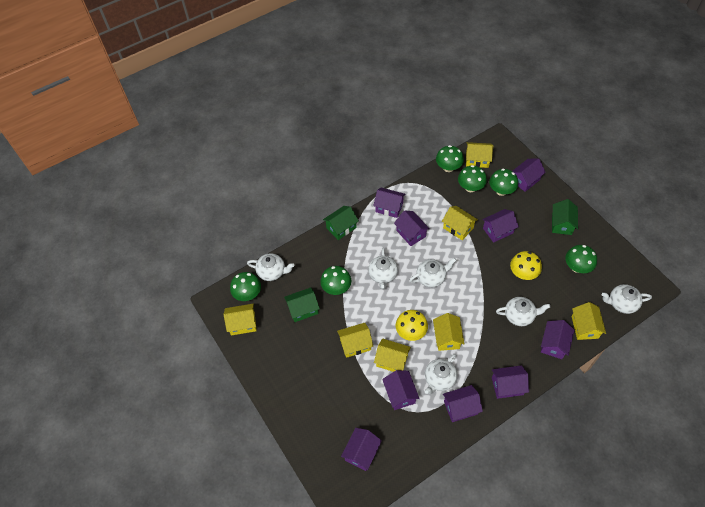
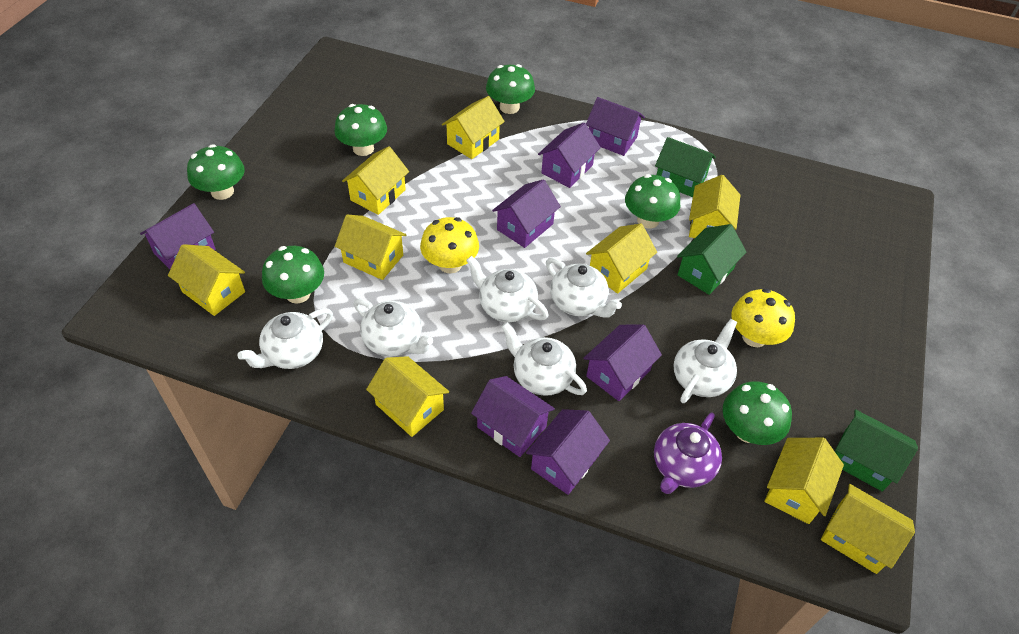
purple house: [341,428,382,471] [373,188,406,218] [382,370,420,410] [394,210,430,246] [443,385,483,422] [482,209,519,243] [492,365,529,399] [513,158,546,192] [541,320,574,359] = 9 -> [140,203,216,269] [471,376,555,457] [492,179,561,248] [526,409,610,495] [538,123,601,188] [583,324,662,401] [586,97,645,156] = 7
purple teapot: none = 0 -> [654,413,722,494] = 1
yellow house: [223,304,257,335] [337,323,373,358] [374,338,411,372] [433,313,464,351] [442,206,478,240] [466,142,493,168] [571,302,606,340] = 7 -> [168,244,245,316] [335,215,407,280] [342,146,409,215] [366,356,449,437] [442,96,505,159] [586,224,657,294] [689,175,740,238] [765,438,844,524] [821,484,915,574] = 9

